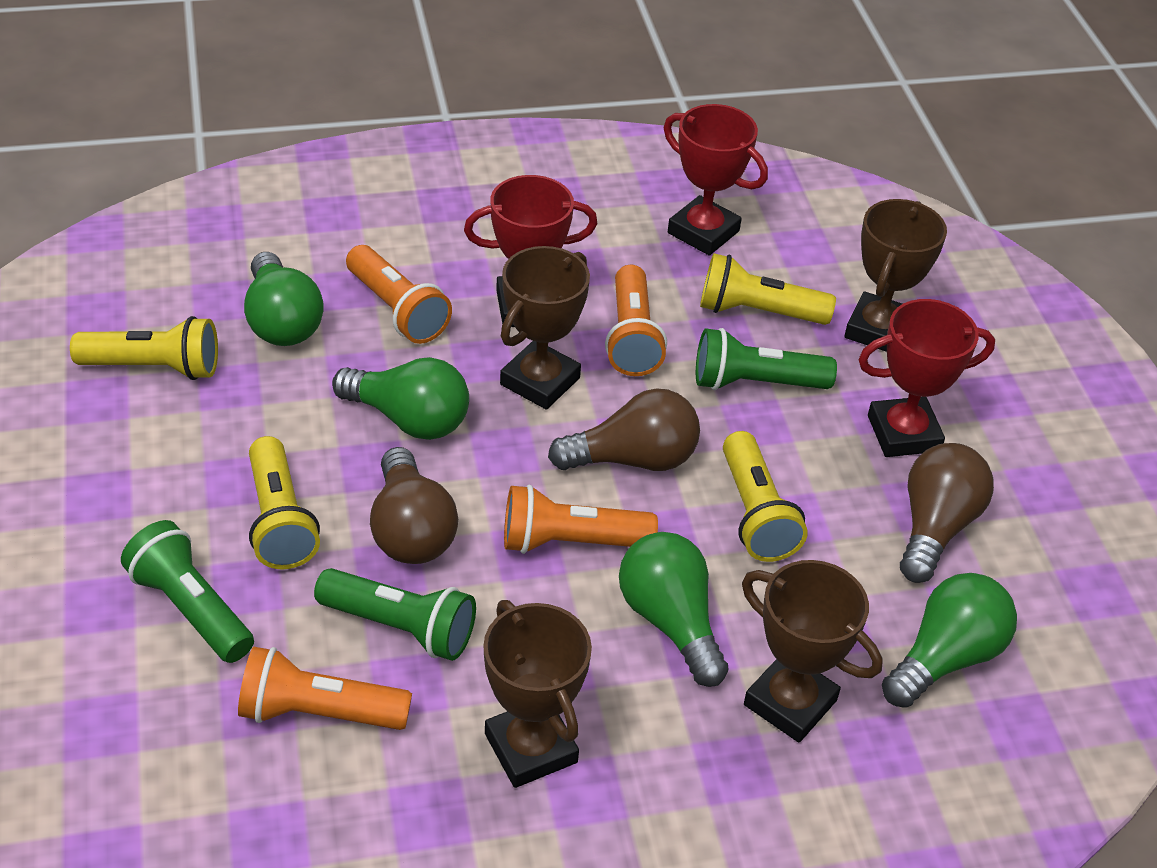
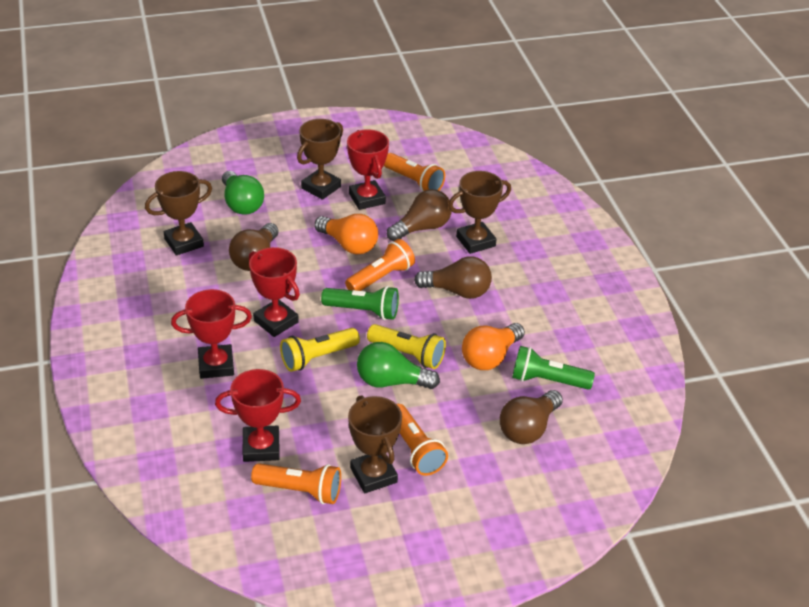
brown light bulb: [370,447,458,564] [548,388,700,471] [900,443,994,583] = 3 -> [229,223,279,271] [387,189,452,241] [414,256,492,299] [500,390,563,444] = 4
green flashlight: [121,520,254,663] [314,568,476,661] [696,328,837,390] = 3 -> [321,286,399,320] [512,346,595,390] = 2
green light bulb: [244,252,324,346] [332,357,469,440] [619,532,728,687] [882,573,1017,708] = 4 -> [222,171,264,215] [357,342,440,389] = 2
orange light bulb: none = 0 -> [314,214,378,254] [462,323,525,370] = 2
red trophy: [464,175,597,327] [664,104,768,255] [858,299,995,457] = 3 -> [171,289,252,379] [215,369,301,462] [249,247,300,337] [347,129,389,210] = 4
yellow flashlight: [70,316,218,380] [249,436,320,569] [700,253,836,325] [723,431,808,562] = 4 -> [280,328,360,372] [367,324,446,369] = 2

